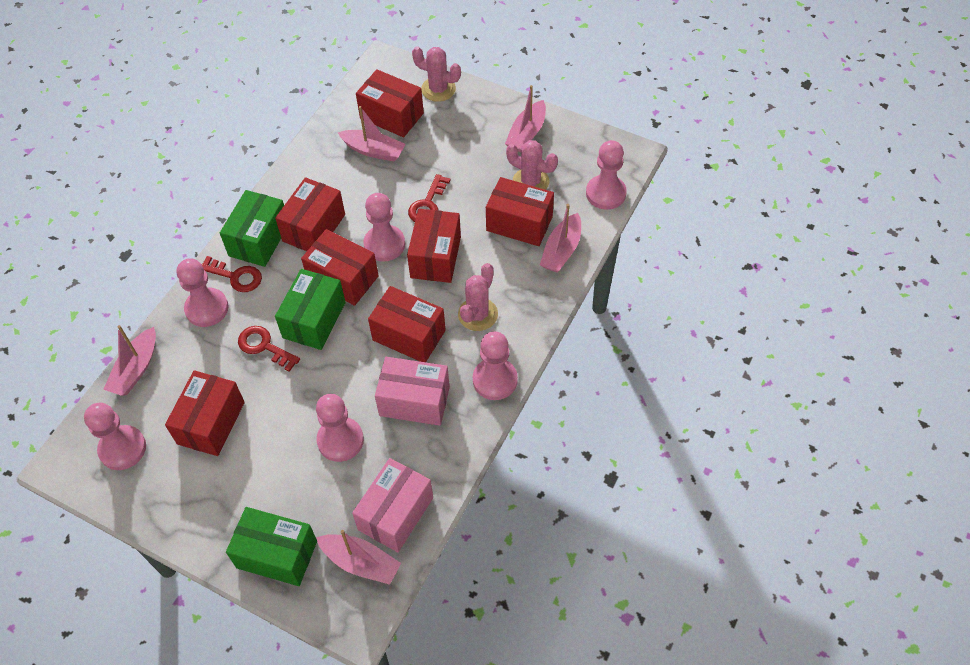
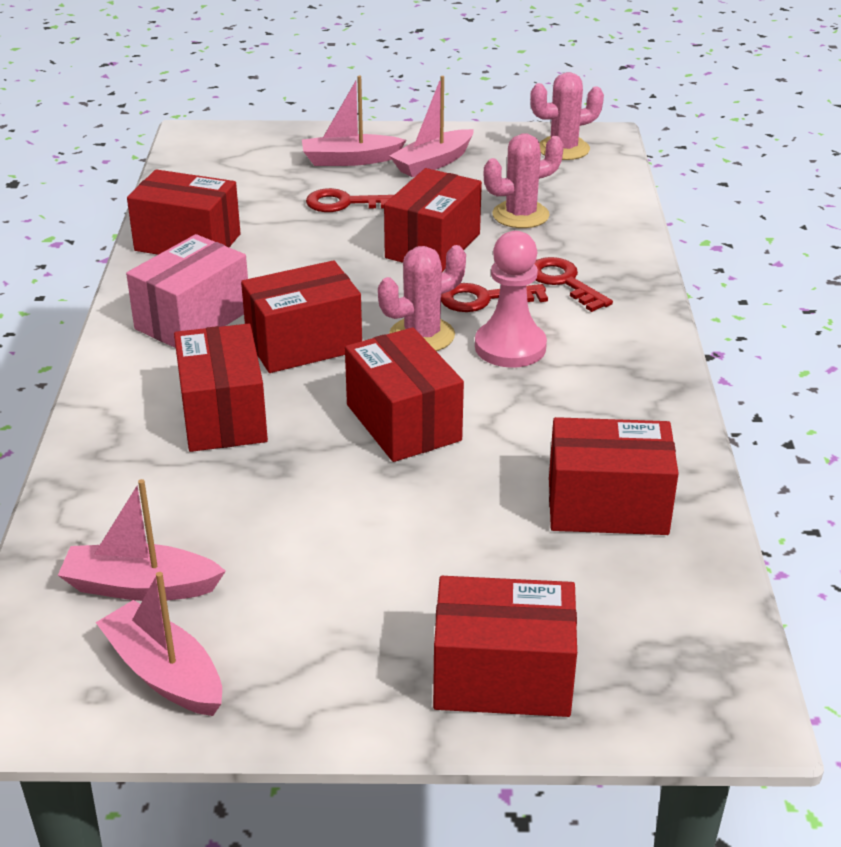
green box: [220,190,284,267] [226,507,317,586] [275,269,346,350] = 3 -> none = 0
pink boat: [103,325,156,396] [316,530,401,585] [338,106,406,162] [505,85,546,152] [540,204,581,273] = 5 -> [58,479,226,601] [96,572,222,716] [302,75,406,166] [390,76,474,177] = 4
pink box: [352,458,433,552] [375,357,450,426] = 2 -> [126,234,248,348] = 1
pink pawn: [84,402,146,470] [177,259,229,327] [316,394,364,462] [363,193,405,262] [473,331,518,400] [586,140,627,210] = 6 -> [475,231,547,368] = 1

